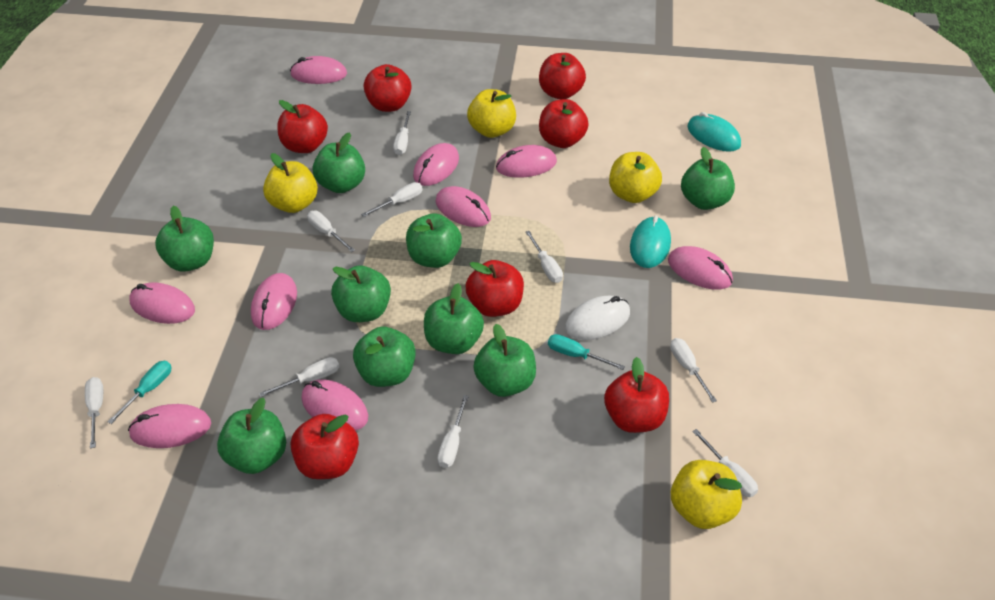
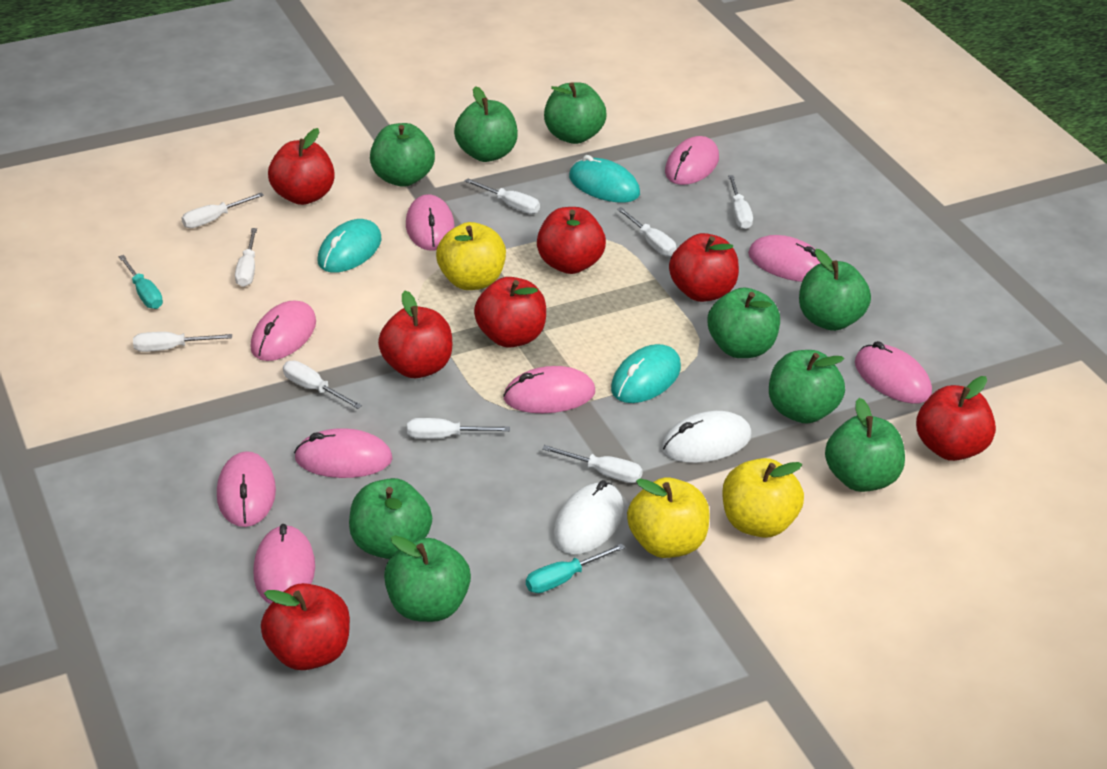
turquoise mouse: [630,215,671,268] [688,112,741,152] = 2 -> [318,219,382,273] [569,155,640,203] [611,344,681,403] = 3
white mouse: [565,296,630,340] = 1 -> [553,480,624,554] [662,411,752,463] = 2
yellow apple: [263,153,318,213] [467,89,516,138] [609,152,662,203] [671,460,742,529] = 4 -> [436,222,506,290] [627,478,710,558] [722,458,804,538] = 3

